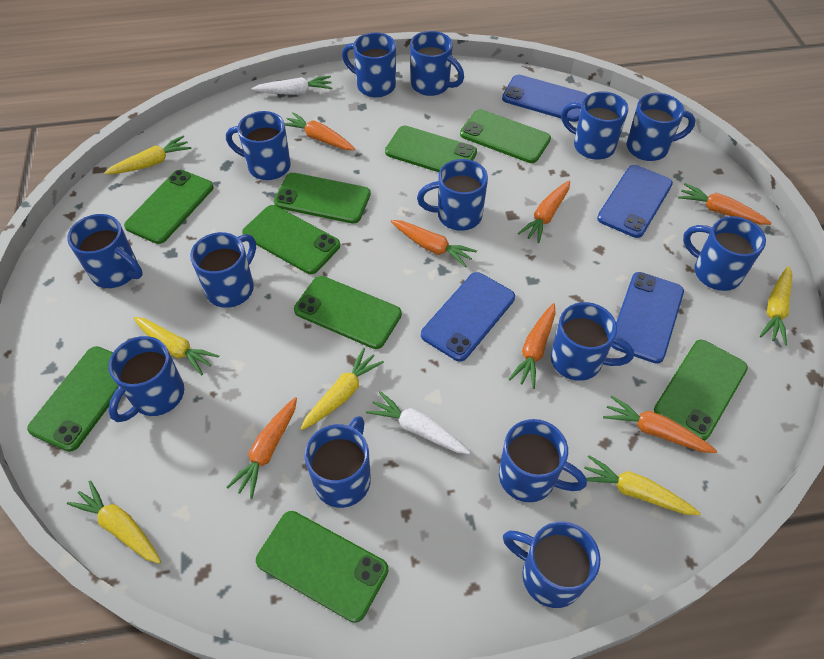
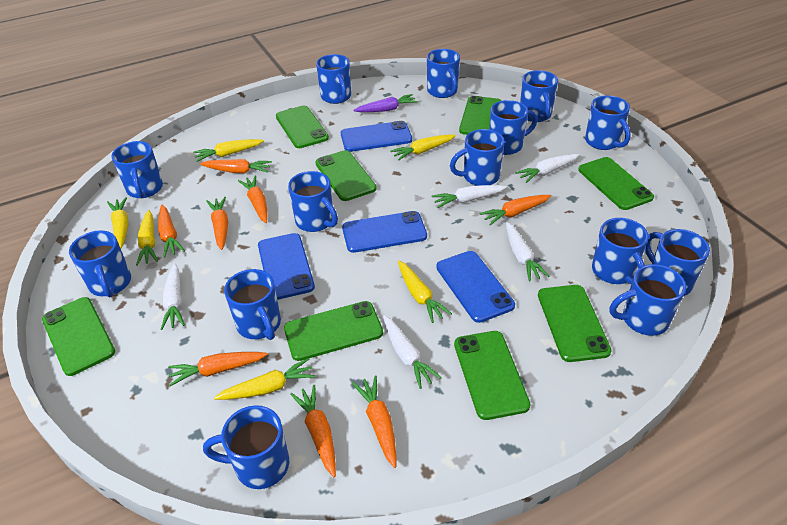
green phone: [27,346,118,452] [124,170,214,244] [242,205,340,274] [256,511,388,623] [274,173,371,224] [294,276,402,349] [385,126,477,172] [460,109,551,163] [654,340,748,441] = 9 -> [42,297,115,376] [276,106,329,148] [284,301,383,361] [315,150,377,201] [454,331,531,420] [459,96,501,135] [538,285,612,362] [578,157,654,210] = 8
orange carrot: [226,397,297,499] [284,112,355,150] [391,220,477,267] [509,303,556,389] [518,181,570,243] [603,395,717,453] [678,183,772,225] = 7 -> [158,205,185,257] [168,352,268,386] [200,159,272,173] [206,197,228,250] [238,175,268,223] [290,385,336,477] [352,375,396,468] [479,195,551,226] = 8
purple carrot: none = 0 -> [353,94,418,112] = 1
white carrot: [251,76,332,95] [366,391,470,454] = 2 -> [161,263,185,330] [383,315,442,389] [432,185,507,208] [506,222,549,281] [515,154,579,183] = 5

